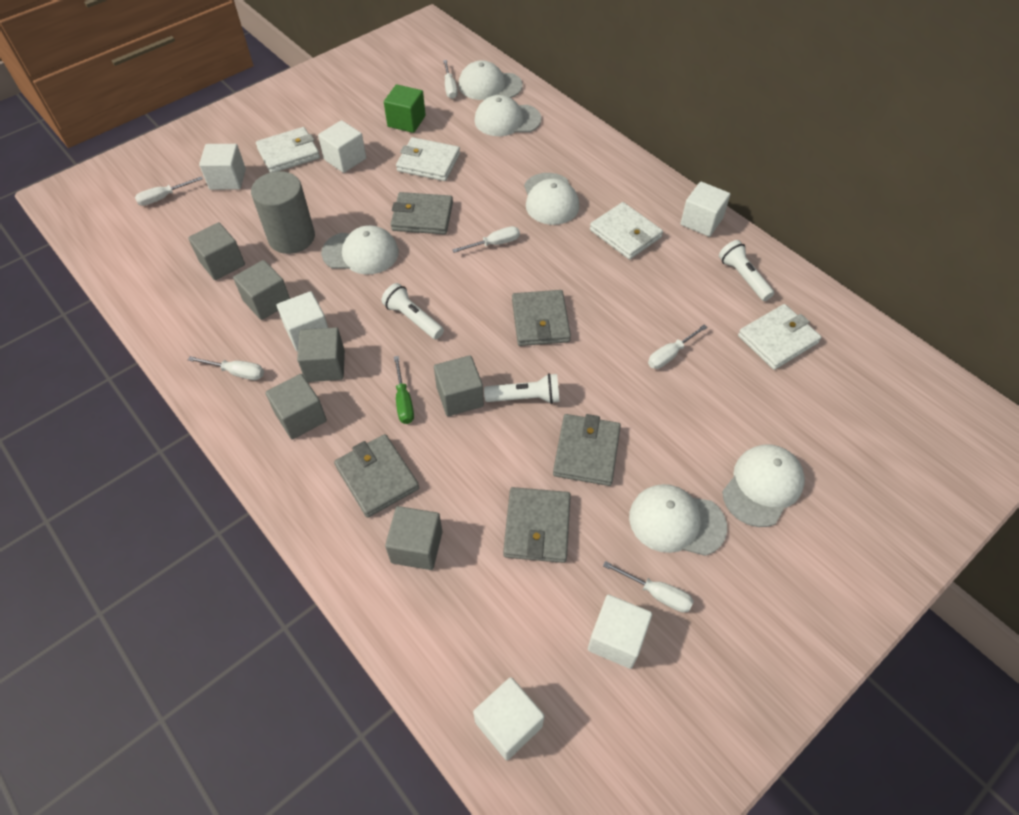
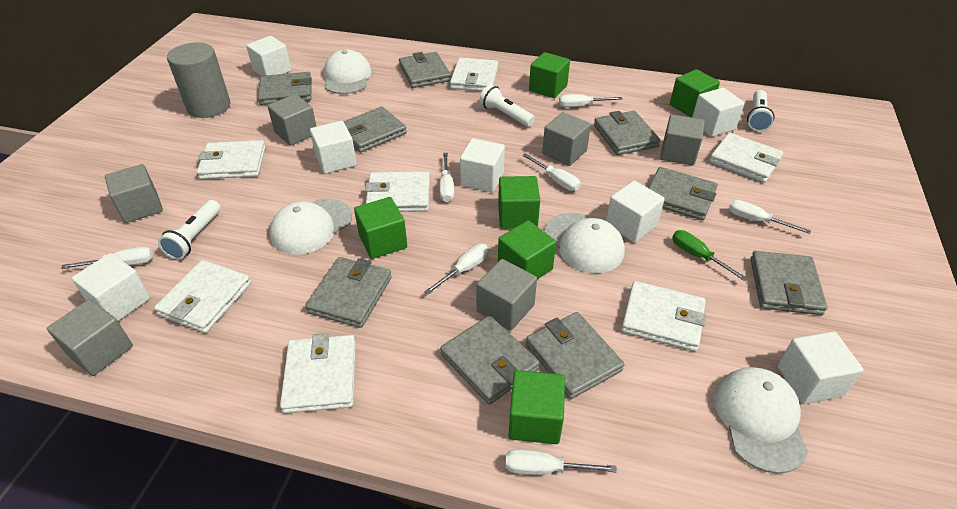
green cube: [384,84,426,133] = 1 -> [354,197,407,259] [498,176,540,229] [498,220,556,279] [508,370,565,444] [529,52,570,98] [670,69,720,118] = 6
grey wallet: [334,434,419,518] [391,192,453,235] [503,487,571,563] [512,290,571,346] [553,414,621,486] = 5 -> [258,72,312,105] [305,257,392,328] [343,107,407,152] [399,52,451,88] [440,315,540,405] [526,312,625,399] [594,111,660,155] [648,167,718,220] [750,251,828,315] = 9
white cap: [321,225,399,275] [458,60,523,100] [474,95,541,136] [524,173,580,225] [629,484,727,556] [722,445,805,527] = 6 -> [270,198,352,255] [324,49,372,94] [545,213,625,273] [714,367,808,474] = 4
white cube: [199,144,246,190] [277,291,328,352] [318,120,366,173] [473,677,545,760] [588,595,652,669] [680,182,730,237] = 6 -> [72,253,150,321] [246,36,292,76] [310,121,357,174] [460,138,505,192] [606,181,665,243] [692,88,745,137] [777,331,864,404] = 7
white screwdriver: [135,176,203,206] [188,356,264,380] [443,60,458,99] [452,226,520,253] [603,561,694,612] [648,324,708,369] = 6 -> [61,247,153,269] [424,244,489,295] [439,153,454,202] [505,449,617,475] [522,153,581,191] [559,94,622,107] [729,200,811,234] = 7
white wallet: [256,127,320,173] [396,137,460,181] [590,202,663,259] [738,304,821,370] = 4 -> [154,260,251,333] [197,140,266,179] [280,333,356,413] [365,171,430,212] [450,58,498,91] [621,281,707,351] [709,133,783,183] = 7

